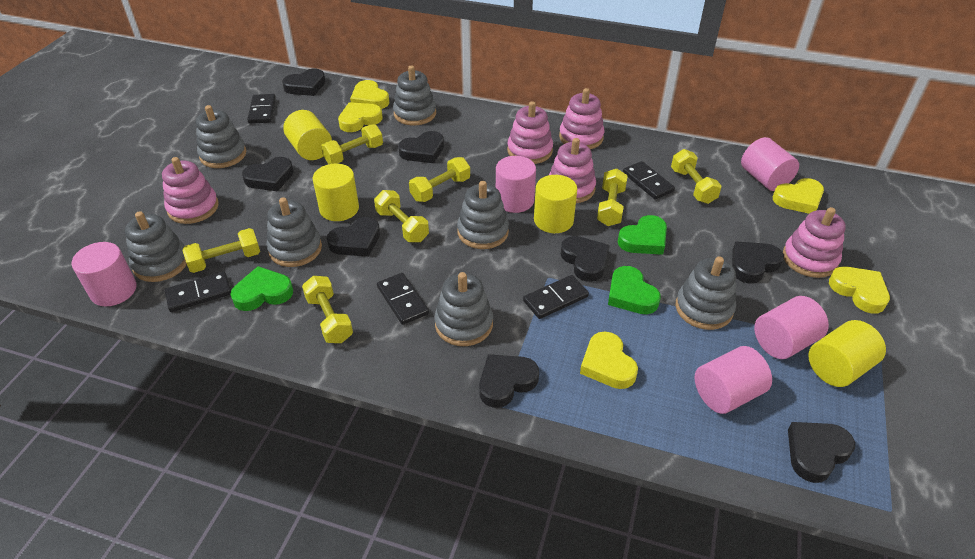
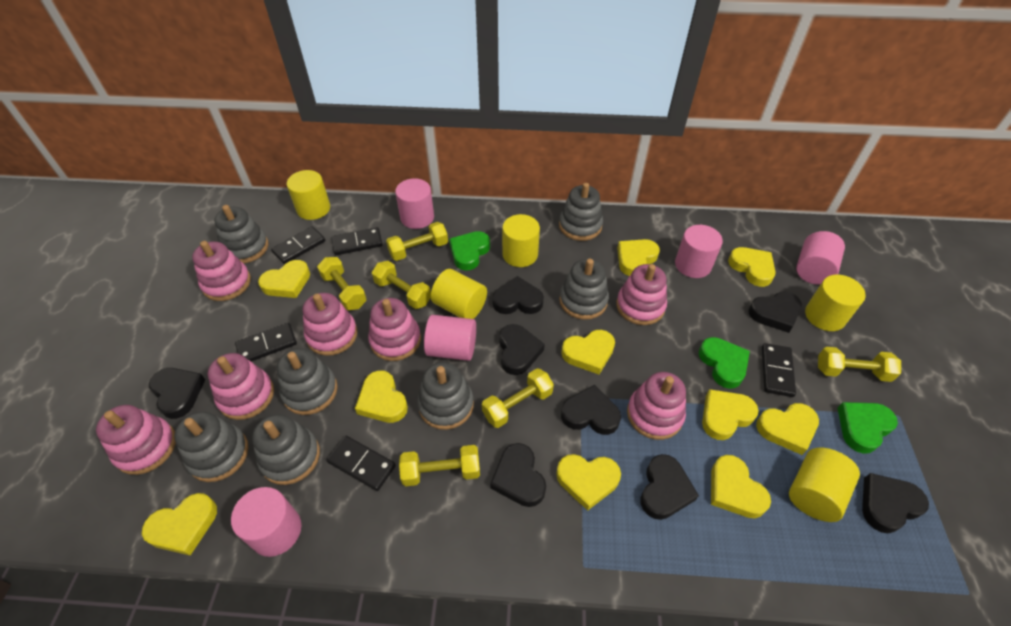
pink stacking toy: [162,157,219,224] [507,101,553,164] [549,138,596,203] [559,88,605,149] [783,207,846,278] = 5 -> [96,405,176,475] [192,241,251,301] [208,353,274,420] [303,293,358,356] [368,298,421,361] [616,264,667,325] [627,372,686,440] = 7
yellow cylinder: [283,110,332,160] [313,164,359,221] [534,175,577,233] [808,320,886,387] = 4 -> [286,170,330,220] [431,269,487,319] [502,214,540,267] [789,448,860,522] [805,275,866,331] = 5
yellow dumbbell: [183,228,260,273] [302,276,353,343] [321,124,383,164] [374,190,429,242] [409,157,470,202] [597,169,628,226] [671,149,721,204] = 7 -> [317,257,367,310] [372,261,431,309] [386,222,448,261] [399,445,480,486] [482,368,554,428] [818,347,901,382] = 6
yellow heart: [338,102,383,132] [350,80,389,109] [580,332,638,389] [773,178,824,214] [829,267,890,314] = 5 -> [142,493,217,555] [258,260,310,298] [355,370,408,423] [556,454,621,511] [561,330,615,375] [617,239,660,276] [702,389,759,440] [711,455,771,518] [728,247,776,287] [756,403,819,455] = 10

